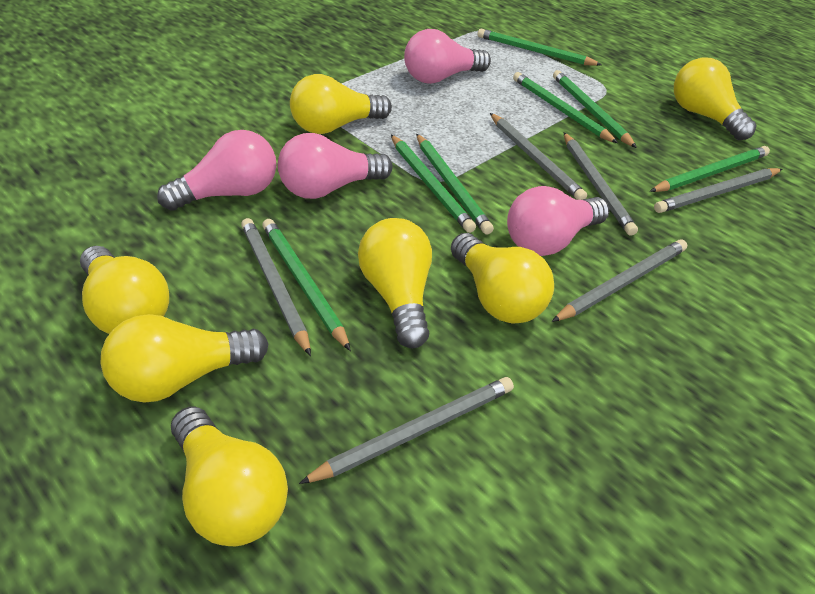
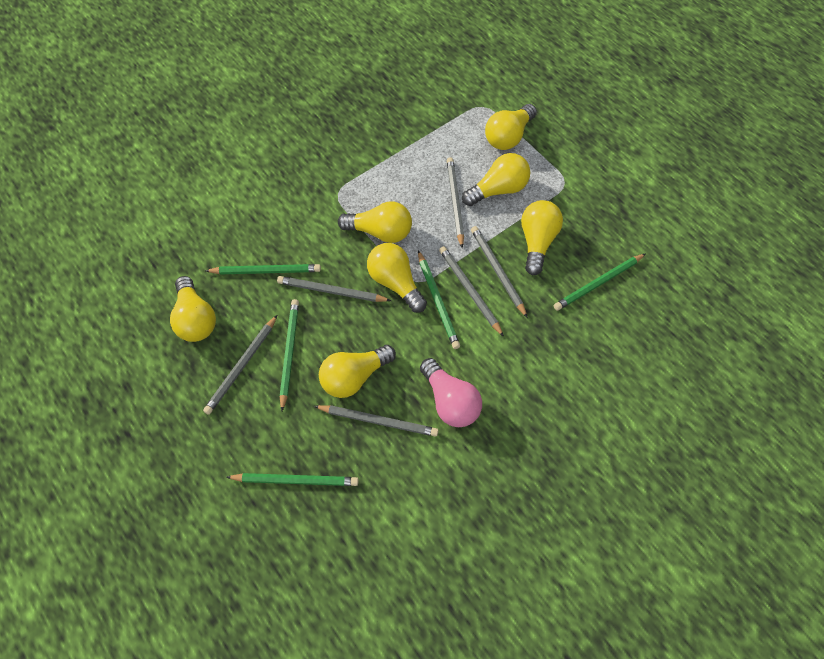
green pencil: [262,219,351,351] [391,135,476,233] [416,134,494,234] [478,29,602,66] [513,72,618,143] [553,70,637,148] [650,146,770,192] = 7 -> [205,264,321,275] [226,473,358,486] [280,299,299,411] [418,250,460,349] [554,253,646,311] = 5
pink light bulb: [157,130,276,211] [278,133,393,199] [404,29,491,84] [507,186,609,256] = 4 -> [420,358,482,427] = 1

